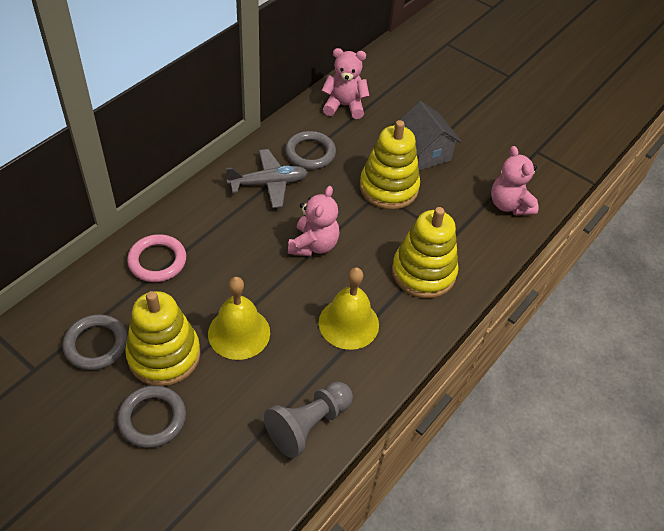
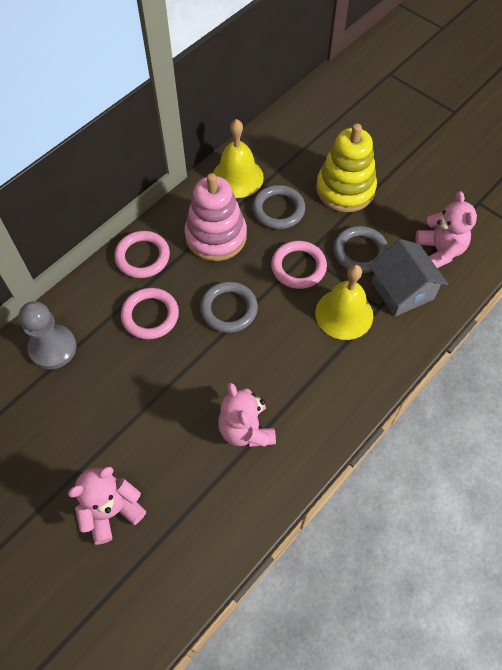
grey plane: [226,149,308,208] = 1 -> none = 0
pink ring: [127,234,186,282] = 1 -> [114,231,170,278] [121,288,179,339] [271,241,327,289] = 3
pink stacking toy: none = 0 -> [184,173,247,261] = 1
yellow stacking toy: [125,291,201,386] [360,120,420,209] [392,207,459,298] = 3 -> [316,123,377,212] = 1

